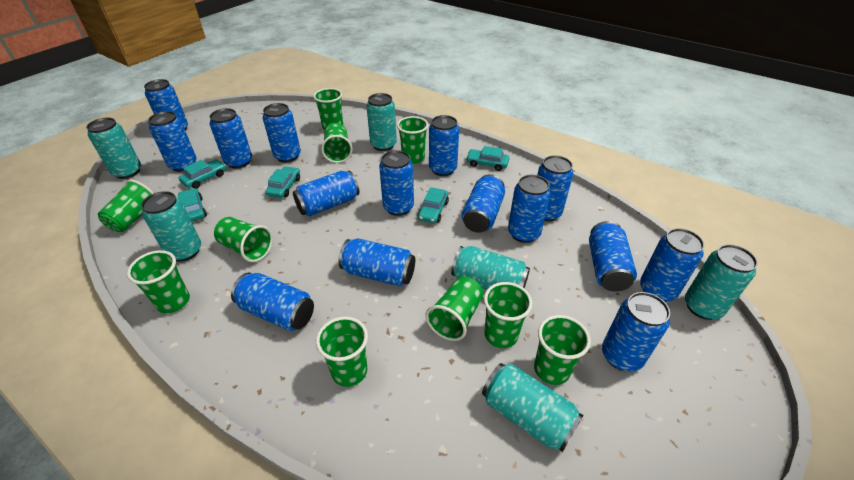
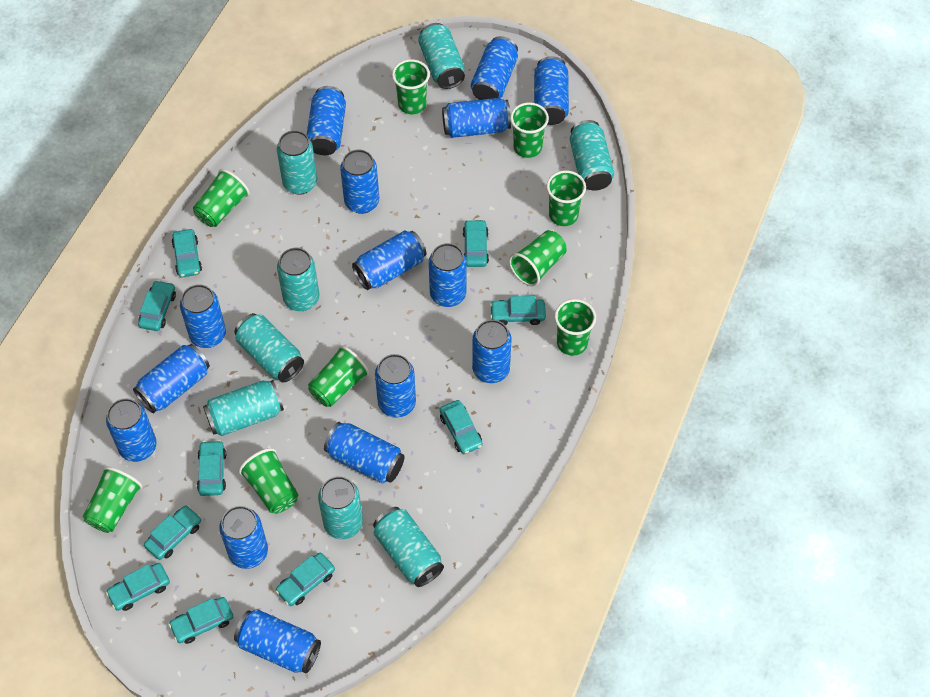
green cup: [98,180,154,232] [127,250,190,313] [214,217,273,262] [313,88,343,130] [316,316,368,387] [321,123,353,163] [397,116,428,164] [425,277,484,341] [484,282,532,348] [534,315,591,385] = 10 -> [83,466,143,533] [193,169,250,227] [239,448,298,514] [308,345,370,407] [392,59,430,114] [509,230,567,286] [510,102,549,158] [546,170,586,226] [554,299,596,356] = 9
turquoise can: [86,118,141,179] [141,191,201,262] [366,93,397,151] [451,246,530,290] [482,363,583,453] [685,244,758,320] = 6 -> [203,380,284,436] [234,313,304,382] [277,130,317,195] [277,248,319,311] [318,476,363,539] [373,507,444,587] [418,23,465,89] [570,120,614,191] = 8
turquoise car: [178,188,207,222] [179,159,226,189] [265,166,300,198] [418,187,449,223] [466,146,509,171] = 5 -> [106,563,170,611] [138,280,176,331] [144,505,201,560] [169,597,233,644] [172,229,202,278] [197,440,226,496] [275,553,335,606] [440,400,483,454] [463,220,489,267] [490,296,546,325] = 10

